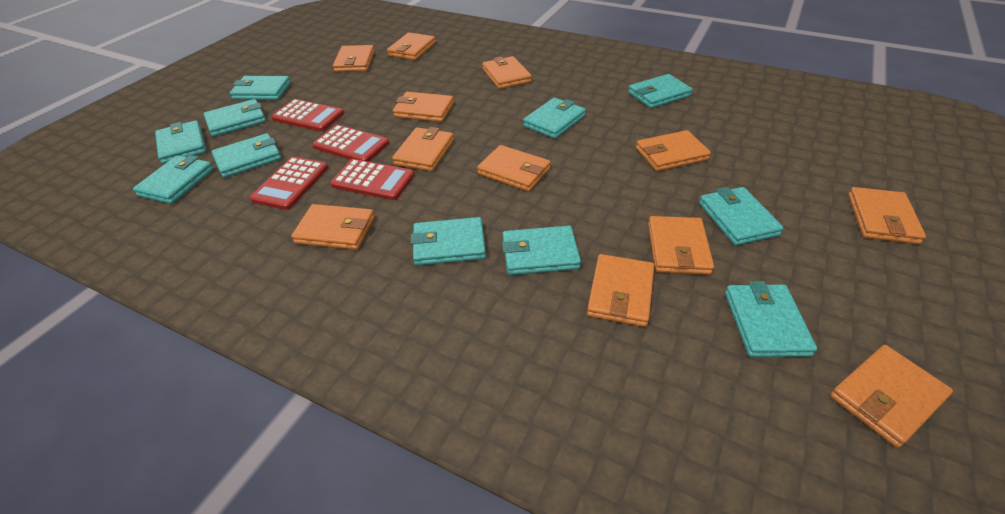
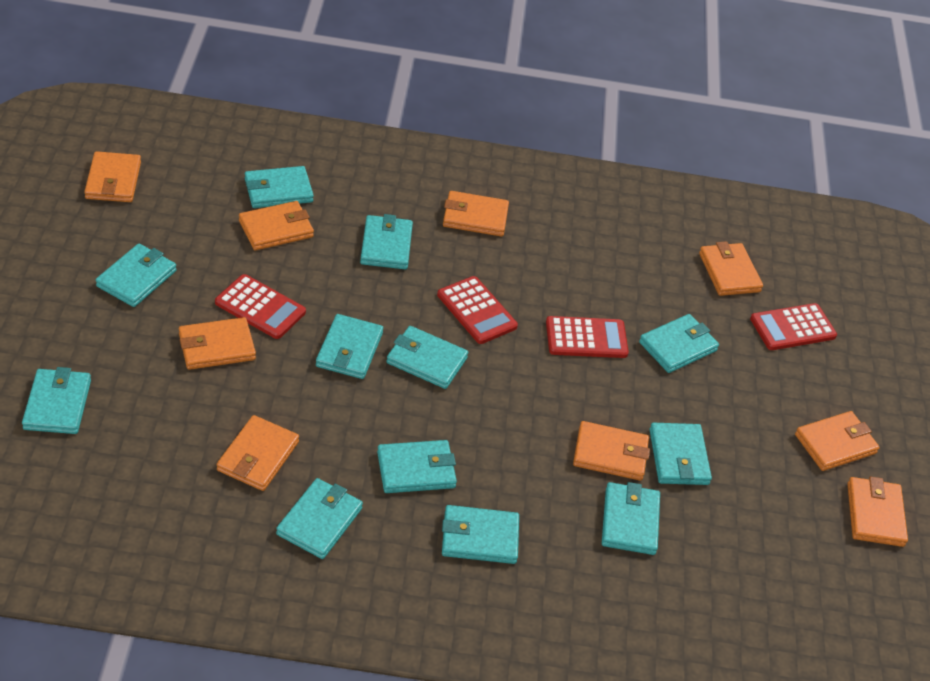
orange wallet: [291,204,375,250] [333,45,375,72] [387,32,436,60] [392,127,454,171] [393,92,454,122] [477,145,551,191] [482,56,532,89] [587,254,655,327] [636,130,711,171] [648,216,714,275] [830,345,953,448] [848,187,926,244] = 12 -> [84,151,141,202] [179,317,256,370] [217,415,299,491] [239,201,314,250] [443,191,509,237] [573,421,650,481] [699,241,763,296] [795,411,880,471] [847,476,908,547] = 9
turquoise wallet: [133,155,214,204] [155,120,206,164] [204,99,266,137] [211,133,281,178] [230,76,291,100] [411,217,486,266] [502,226,581,275] [523,98,586,139] [628,74,693,108] [699,187,784,246] [725,281,817,357] = 11 -> [22,367,91,434] [96,244,177,307] [245,166,314,208] [276,478,363,559] [316,314,383,379] [360,214,413,269] [377,440,457,493] [386,326,468,389] [442,505,519,564] [602,482,660,555] [639,314,719,373] [649,423,712,485] = 12

